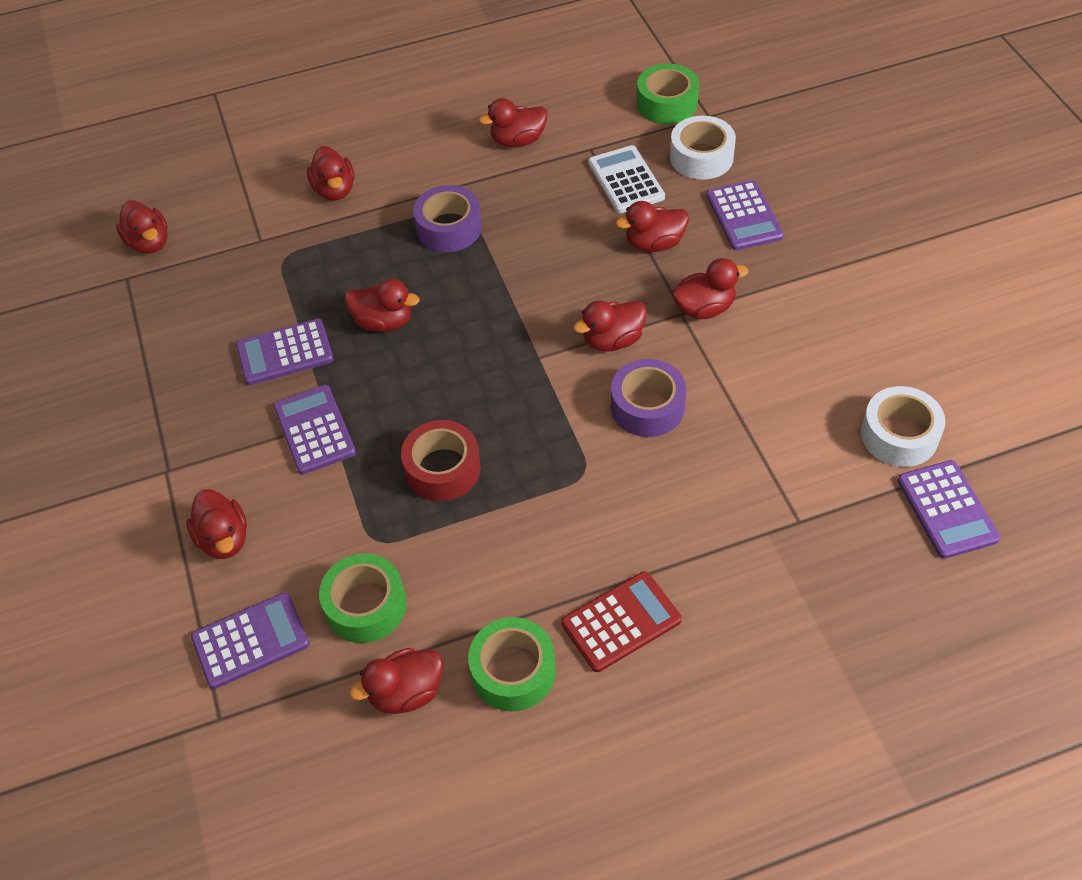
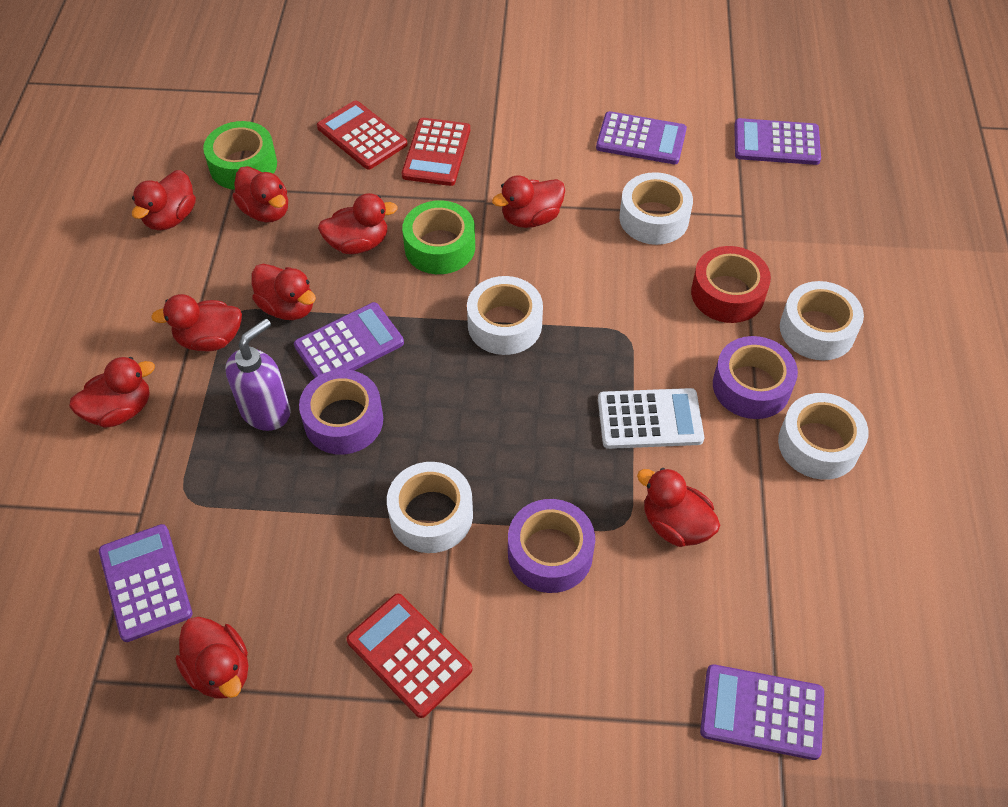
green tape: [319,554,407,643] [468,617,556,711] [637,63,699,124] = 3 -> [203,121,277,190] [402,200,475,274] = 2
purple soap dispenser: none = 0 -> [225,318,291,431] = 1
purple tape: [413,185,482,252] [611,359,686,437] = 2 -> [299,369,383,455] [508,499,595,593] [713,336,798,419] = 3
red calculator: [561,571,682,672] = 1 -> [317,100,408,170] [347,594,473,718] [402,118,470,186] = 3
white tape: [670,116,736,180] [861,386,945,467] = 2 -> [387,462,473,553] [467,276,543,355] [619,172,693,245] [778,393,868,480] [780,281,864,360] = 5

